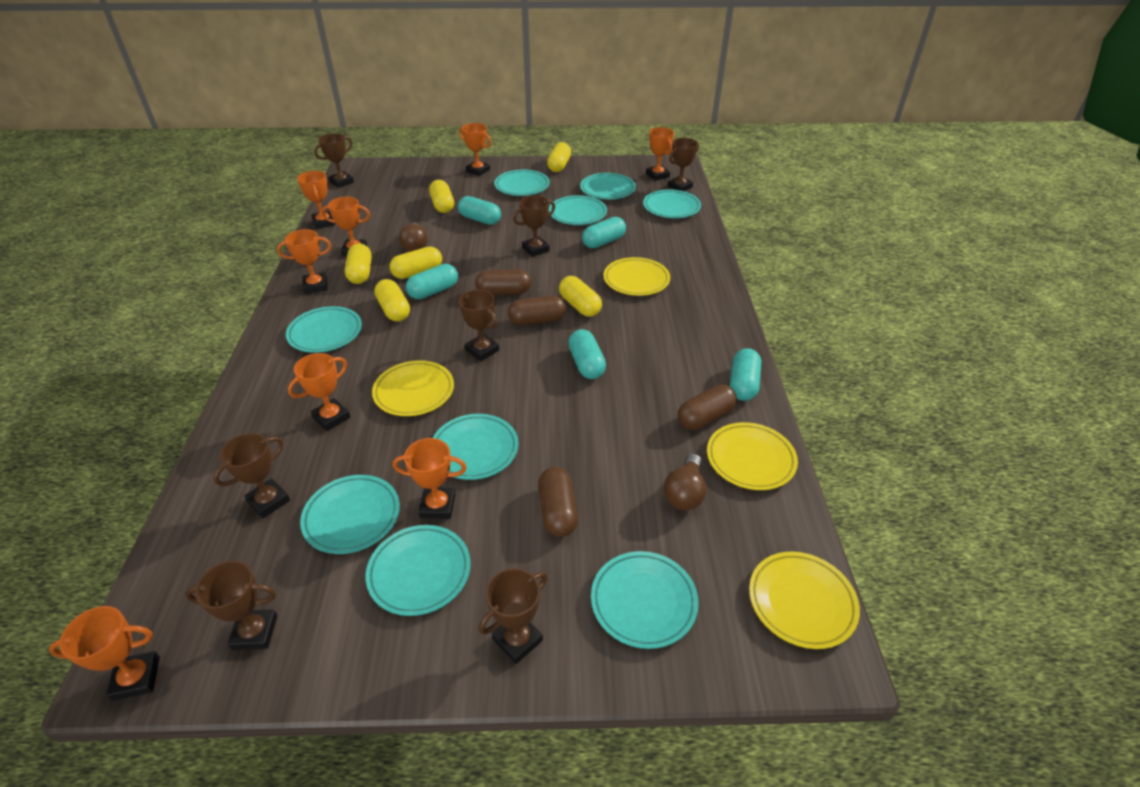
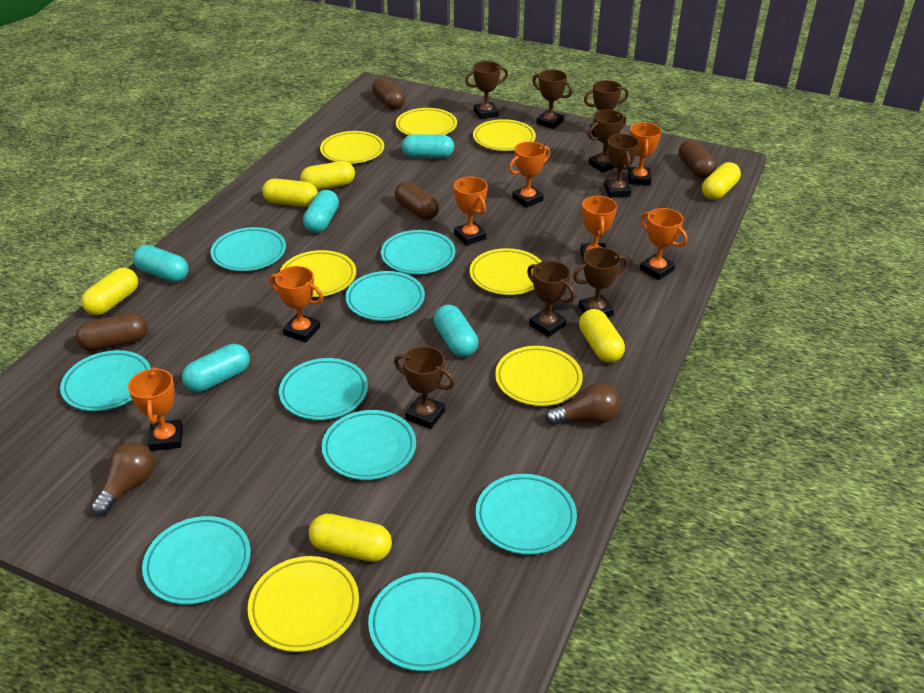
brown trophy: [185,561,277,650] [213,433,290,518] [314,133,354,188] [459,290,499,361] [479,568,547,664] [513,195,555,257] [668,138,699,191] = 7 -> [394,346,455,429] [465,61,508,119] [527,261,575,337] [532,70,572,129] [573,247,628,317] [584,80,629,137] [588,109,626,173] [604,134,639,198] = 8
orange trophy: [49,606,160,701] [277,229,331,294] [288,353,350,431] [297,171,335,229] [322,197,370,256] [393,438,467,519] [459,123,491,176] [646,127,674,181] = 8 -> [128,367,183,451] [270,266,323,342] [454,177,487,246] [509,142,550,208] [580,196,617,260] [627,122,661,185] [640,208,687,280] = 7
yellow plate: [372,360,454,416] [604,257,670,296] [707,422,798,490] [749,552,860,649] = 4 -> [248,556,359,652] [280,250,356,297] [320,131,384,164] [396,108,457,135] [469,248,542,295] [473,119,536,151] [495,346,583,406] = 7

